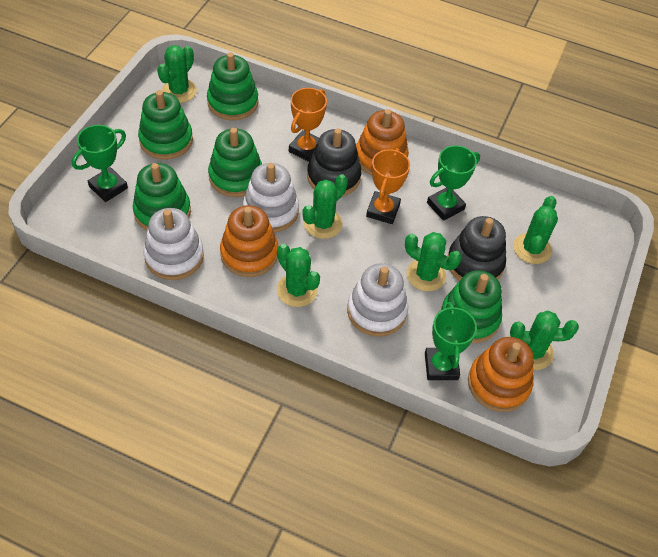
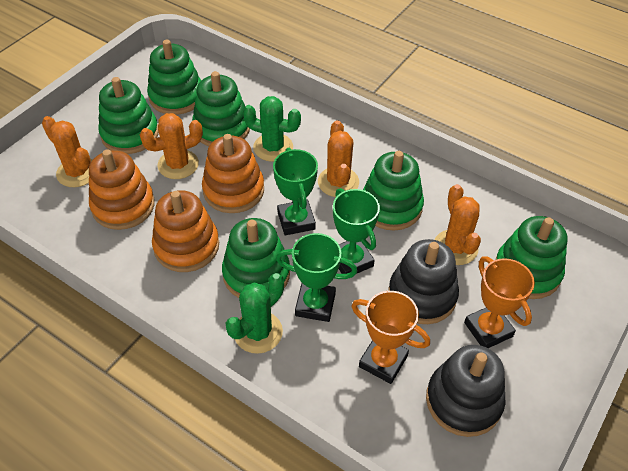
green cactus: [157,45,197,103] [277,244,320,307] [303,174,348,239] [405,232,462,291] [510,311,579,370] [513,196,558,264] = 6 -> [225,273,284,354] [243,96,301,162] = 2
green stacking toy: [133,163,191,230] [138,90,193,160] [207,52,258,120] [208,128,262,197] [441,270,502,343] = 5 -> [98,77,159,154] [147,40,201,115] [192,71,250,146] [222,218,290,298] [363,151,424,231] [495,216,567,299] = 6
orange cactus: none = 0 -> [42,116,92,187] [140,113,203,179] [318,120,359,197] [435,184,481,265] = 4
white stacking toy: [143,208,204,280] [243,163,299,232] [347,263,408,337] = 3 -> none = 0

